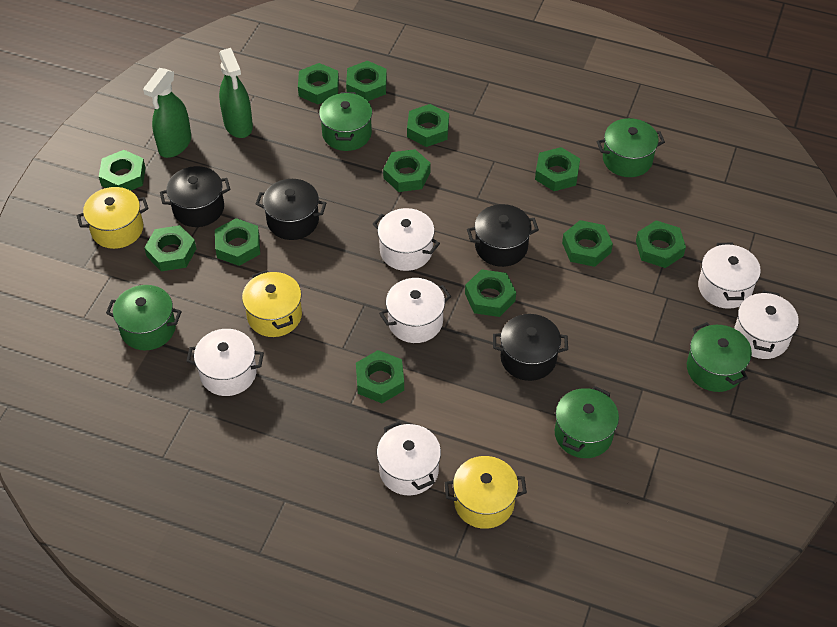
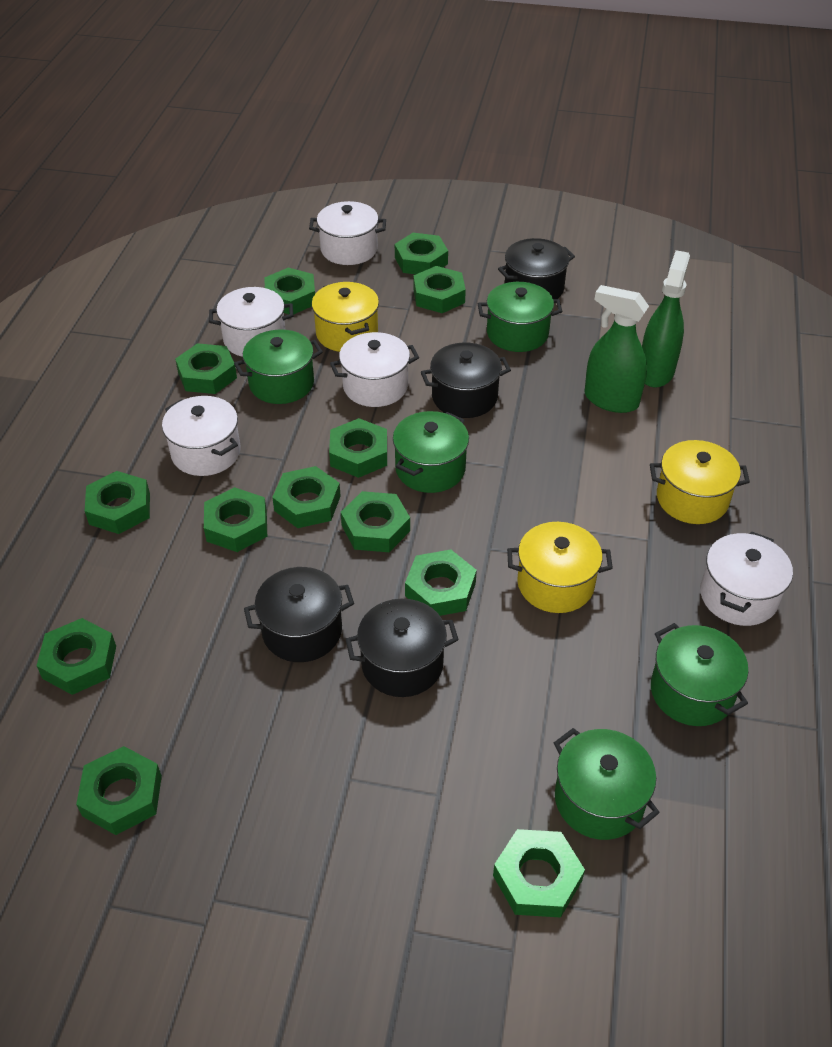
green nut: [99,150,146,191] [144,225,197,271] [215,218,260,266] [298,63,339,104] [346,61,387,101] [356,350,404,403] [383,149,431,192] [407,104,449,147] [465,269,516,317] [535,147,580,191] [562,220,613,267] [636,220,686,268] = 12 -> [37,618,116,695] [76,746,162,835] [85,471,150,534] [175,343,237,394] [204,487,267,552] [264,268,315,315] [272,466,341,528] [329,418,387,478] [341,491,410,552] [395,233,448,274] [405,549,477,616] [413,266,466,313] [493,829,585,918] = 13
white pot: [186,329,264,396] [373,208,440,271] [377,421,441,495] [379,278,451,343] [698,243,761,309] [734,290,799,359] = 6 -> [162,396,240,476] [209,287,293,357] [309,201,386,265] [330,332,419,407] [700,532,793,626] = 5

